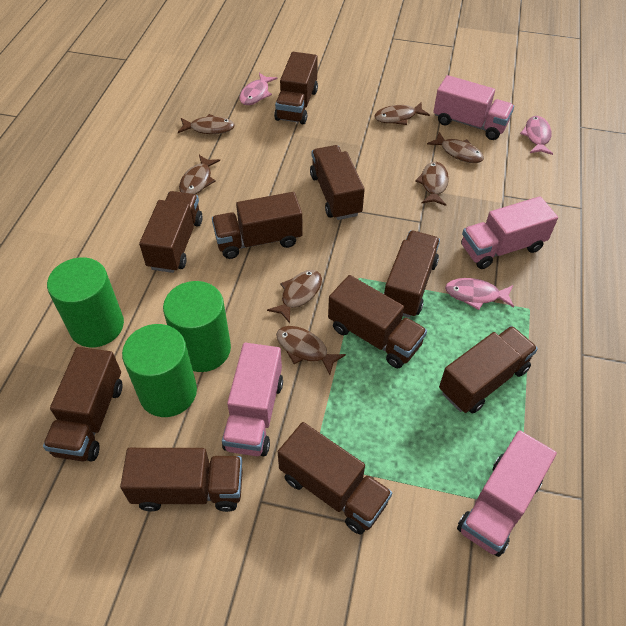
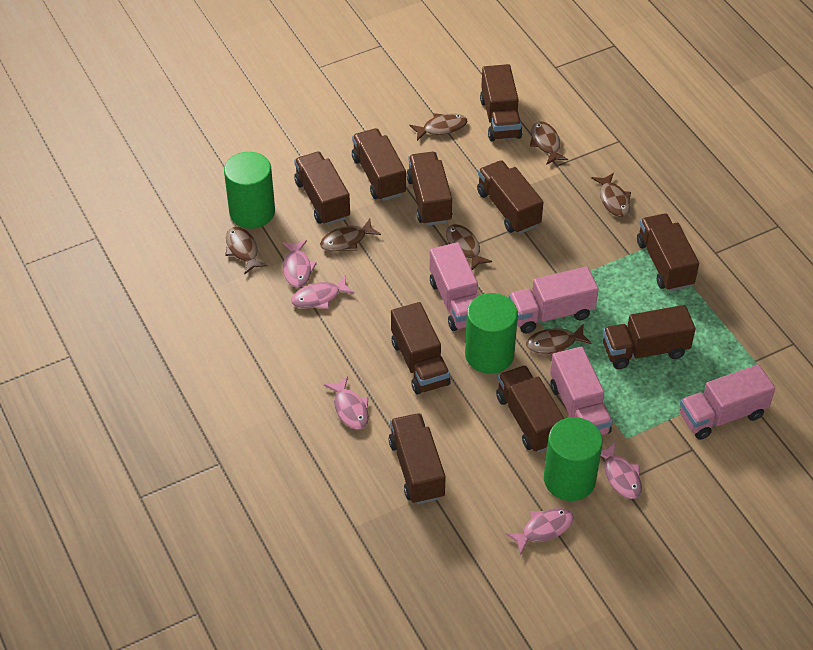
pink fish: [239,73,278,105] [445,278,514,310] [520,116,553,155] = 3 -> [283,240,317,288] [291,276,355,309] [324,376,369,430] [505,508,574,555] [601,442,642,499] = 5

